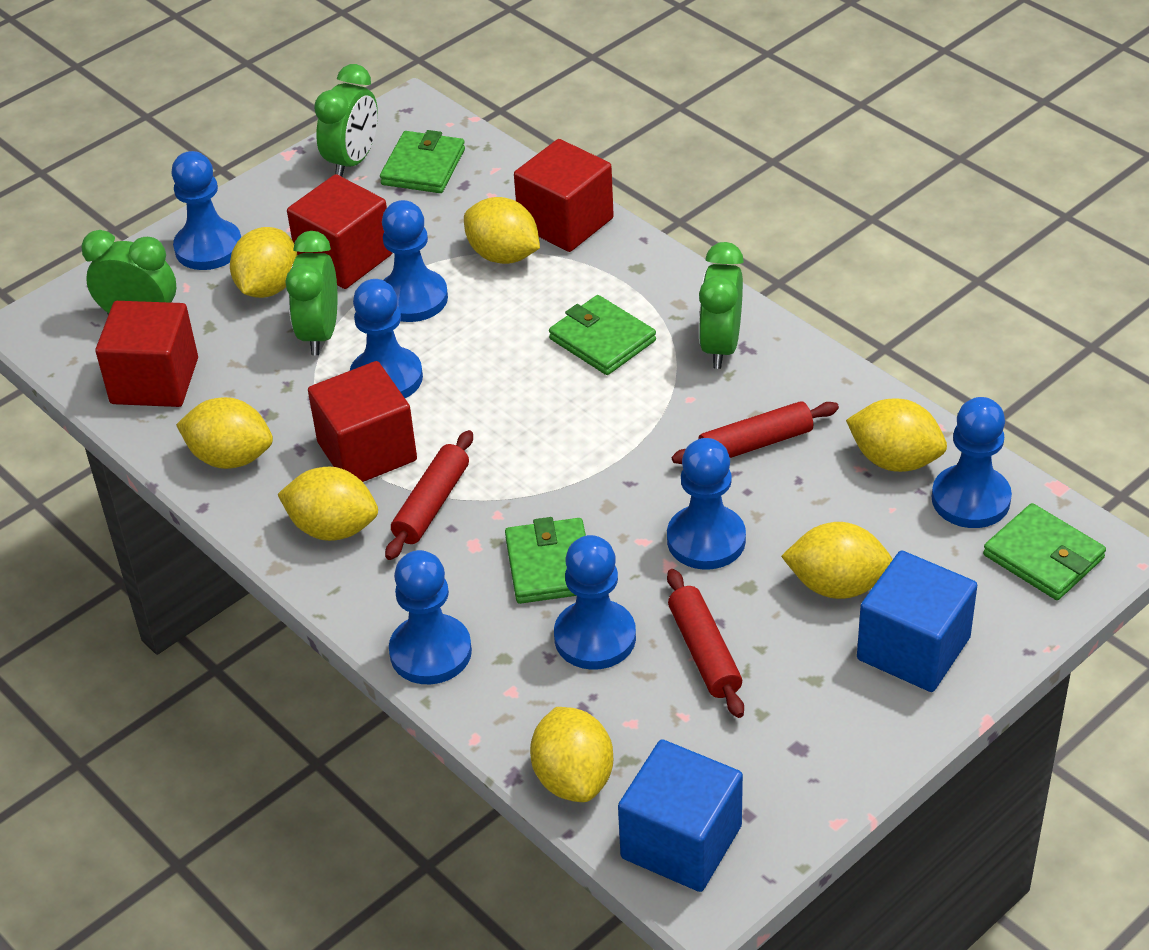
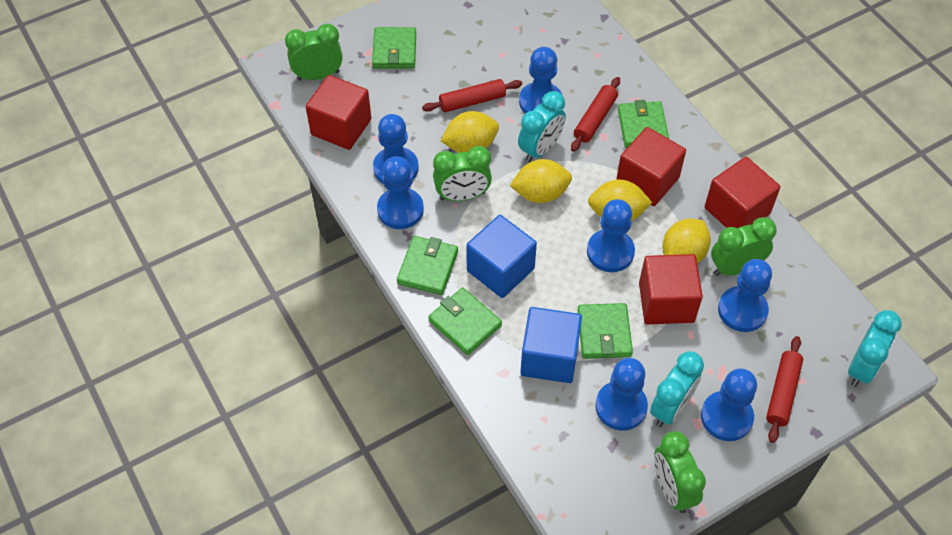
green wallet: [380,130,465,193] [505,517,586,604] [549,295,656,375] [983,503,1106,600] = 4 -> [372,27,416,69] [397,236,458,295] [428,288,502,355] [577,303,633,359] [618,100,669,148] = 5
turquoise clock: none = 0 -> [518,91,566,162] [650,351,704,427] [848,310,902,387] = 3
yellow lemon: [176,397,273,469] [230,227,297,298] [277,466,378,541] [464,197,540,264] [530,707,613,802] [781,522,893,599] [846,398,947,472] = 7 -> [441,111,499,152] [510,159,572,203] [588,179,652,221] [662,219,711,263] = 4

